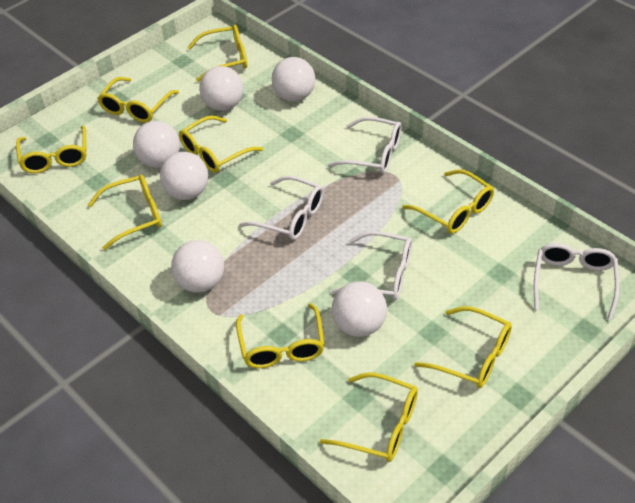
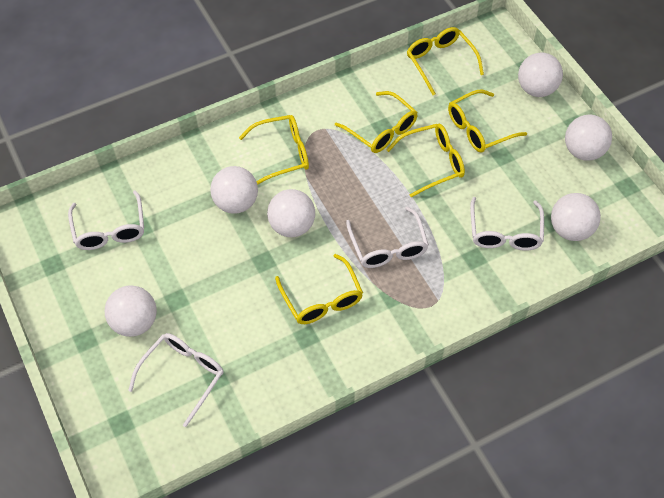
yellow glasses: [16,126,87,173] [88,175,162,250] [97,77,179,123] [179,116,263,173] [187,25,247,82] [236,303,325,368] [320,373,418,462] [402,169,494,234] [414,306,512,388] = 9 -> [239,115,309,185] [275,254,363,324] [335,91,418,153] [386,124,465,197] [407,27,484,95] [448,90,527,153] = 6

